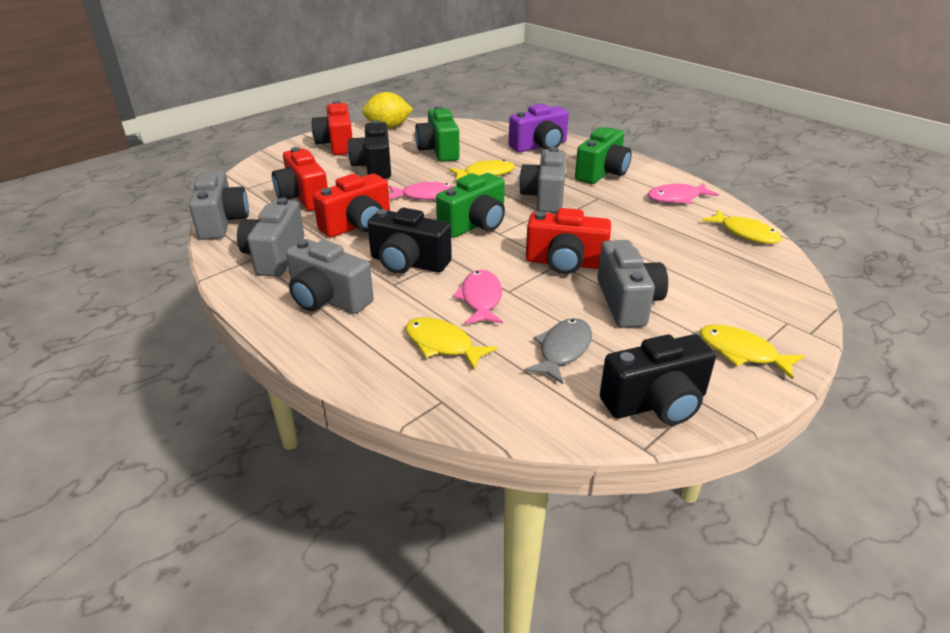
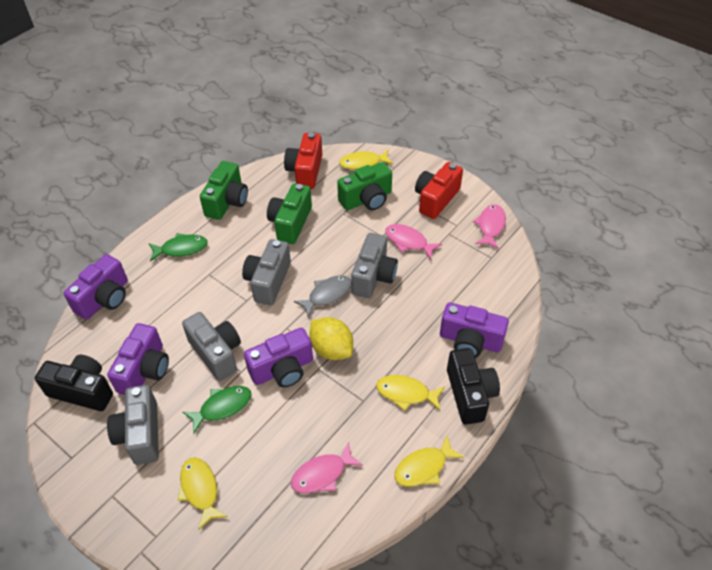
black camera: [348,120,391,179] [367,208,452,274] [600,334,716,425] = 3 -> [35,355,113,411] [447,348,500,425] = 2
green fish: none = 0 -> [149,233,208,262] [183,386,252,433] = 2
grey camera: [189,171,249,240] [237,198,304,276] [286,239,374,314] [519,147,566,213] [597,240,668,328] = 5 -> [107,385,159,465] [182,312,241,381] [242,239,291,305] [351,233,398,298] = 4
purple camera: [509,103,569,152] = 1 -> [63,254,128,320] [107,323,169,395] [244,328,313,387] [440,302,509,358] = 4
red camera: [272,147,328,211] [311,101,352,155] [313,174,390,237] [526,208,611,274] = 4 -> [284,133,322,189] [415,162,463,219] = 2

